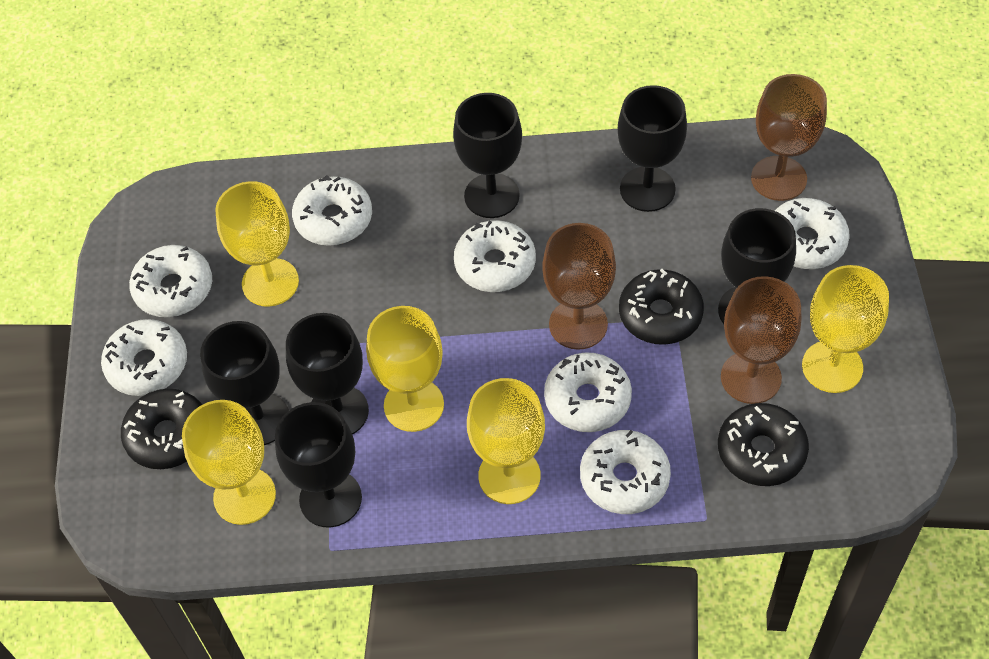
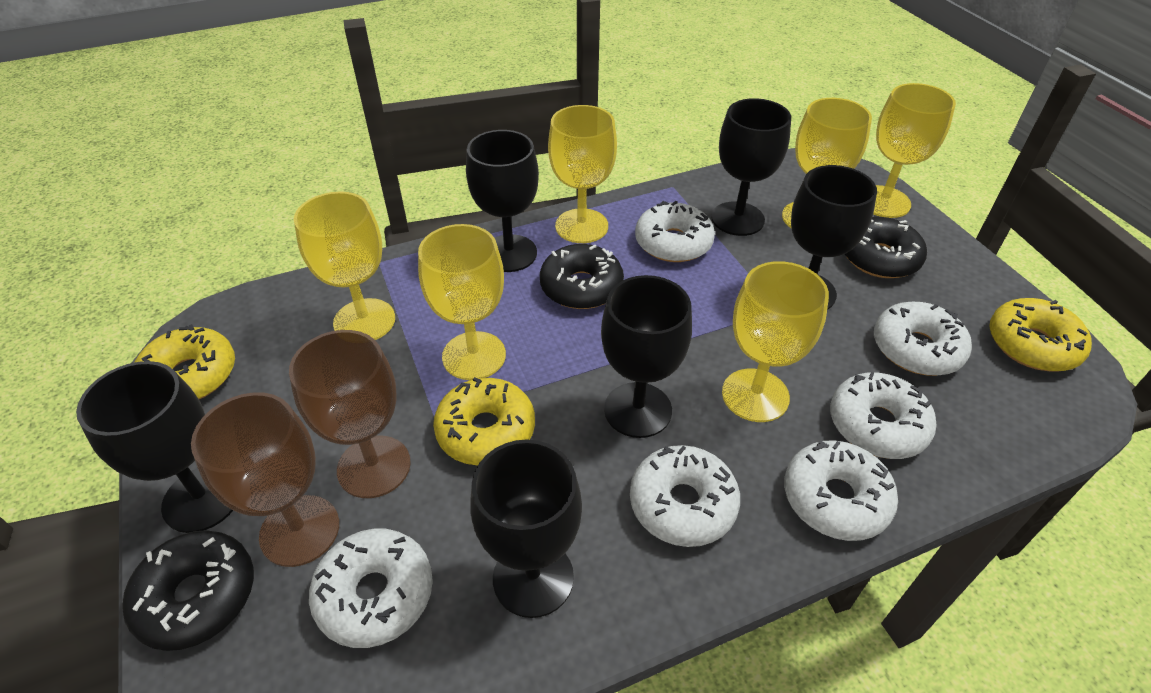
brown goblet: [542,223,616,350] [721,276,801,404] [751,74,827,201] = 3 -> [191,392,339,567] [289,330,411,498] = 2
white donut: [101,319,187,396] [129,245,212,317] [292,175,372,246] [454,220,536,292] [544,352,632,432] [580,430,671,514] [775,198,850,269] = 7 -> [309,529,433,648] [630,445,740,547] [635,201,715,262] [784,440,898,541] [830,372,936,459] [874,302,972,376] = 6
yellow donut: none = 0 -> [134,324,235,399] [433,377,535,466] [989,298,1092,371] = 3
yellow goblet: [182,400,276,525] [215,181,299,307] [366,306,444,432] [467,378,545,504] [802,265,889,393] = 5 -> [294,191,395,340] [418,224,506,380] [548,105,617,243] [722,261,829,422] [782,98,872,228] [873,83,956,218] = 6

